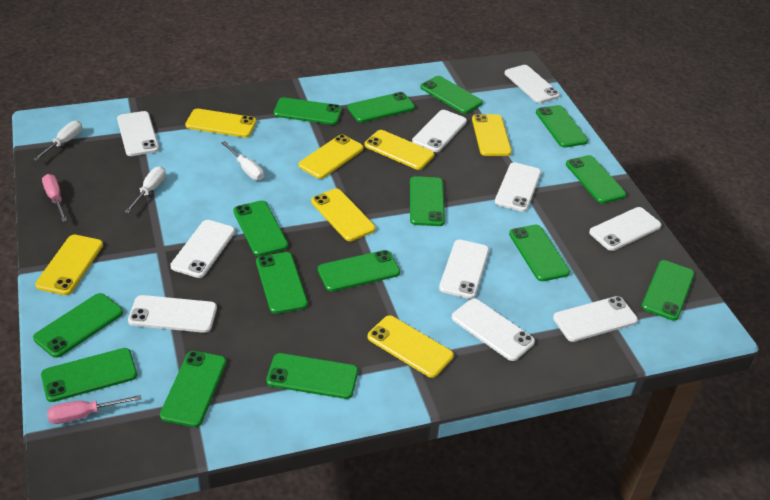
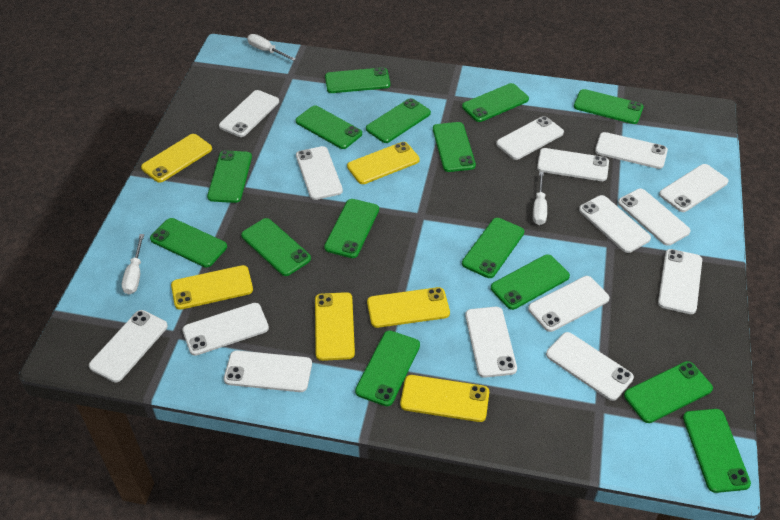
pink screwdriver: [42,174,67,222] [47,395,142,424] = 2 -> none = 0
white phone: [117,111,159,156] [128,295,217,333] [170,220,235,278] [412,110,467,152] [439,239,489,299] [452,298,535,361] [495,162,541,212] [505,65,560,103] [553,296,638,342] [589,207,662,251] = 10 -> [89,310,168,382] [182,303,269,356] [219,90,279,137] [224,350,312,392] [296,146,343,200] [465,307,517,378] [496,116,564,160] [528,276,610,332] [537,148,609,181] [546,332,634,401] [579,195,651,253] [595,132,668,169] [618,189,691,246] [658,249,702,314] [659,164,729,212] = 15
yellow phone: [35,235,103,295] [185,109,256,137] [298,134,364,179] [311,189,376,241] [364,130,434,170] [368,315,454,378] [472,114,512,156] = 7 -> [141,134,212,183] [171,265,253,310] [315,292,355,361] [347,142,420,184] [367,287,450,328] [400,375,489,422] = 6

